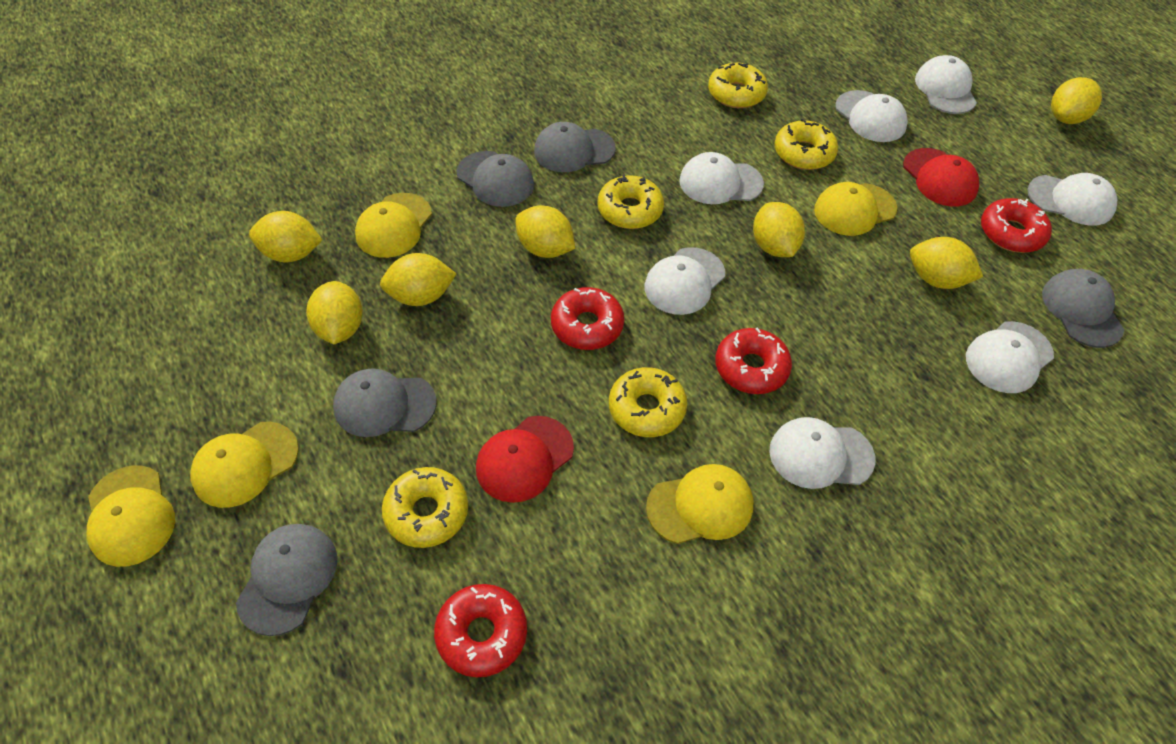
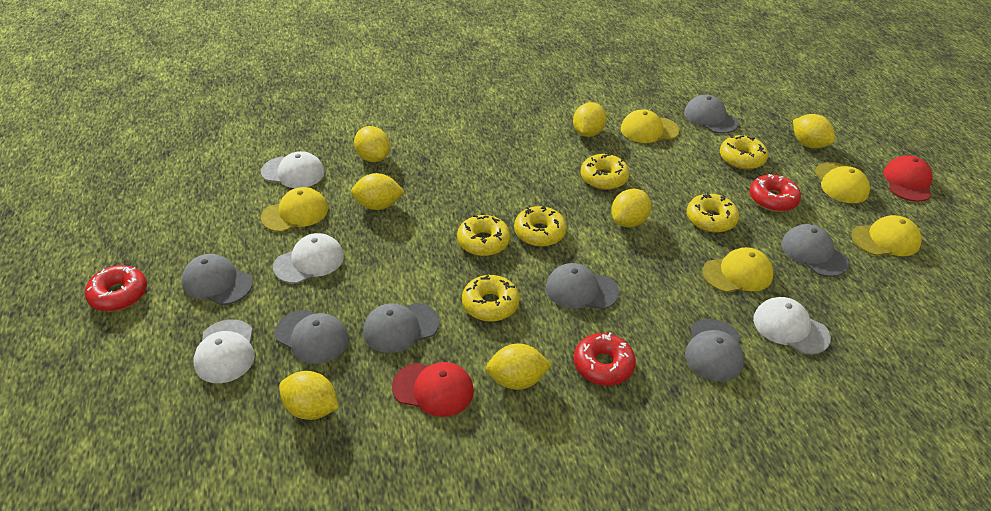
grey cap: [236,524,337,636] [333,368,437,437] [456,151,534,207] [534,122,616,172] [1042,269,1124,348] = 5 -> [182,254,253,305] [274,310,349,364] [363,303,439,353] [546,263,619,309] [684,95,739,134] [685,319,744,381] [781,224,849,277] = 7
red donut: [434,584,527,677] [551,287,624,350] [715,327,792,394] [981,198,1052,253] = 4 -> [85,265,147,312] [573,333,636,386] [749,174,801,212] = 3
white cap: [645,247,725,315] [679,152,764,204] [769,417,875,489] [835,90,908,142] [915,55,977,114] [966,321,1054,393] [1027,173,1117,226] = 7 -> [194,319,255,383] [261,151,325,188] [273,233,344,284] [753,297,831,355] = 4
yellow donut: [382,467,468,548] [597,174,664,229] [609,367,687,437] [708,63,768,108] [774,119,838,170] = 5 -> [457,215,510,256] [462,275,519,322] [514,206,567,247] [581,154,629,190] [687,192,739,233] [720,135,768,170] = 6

